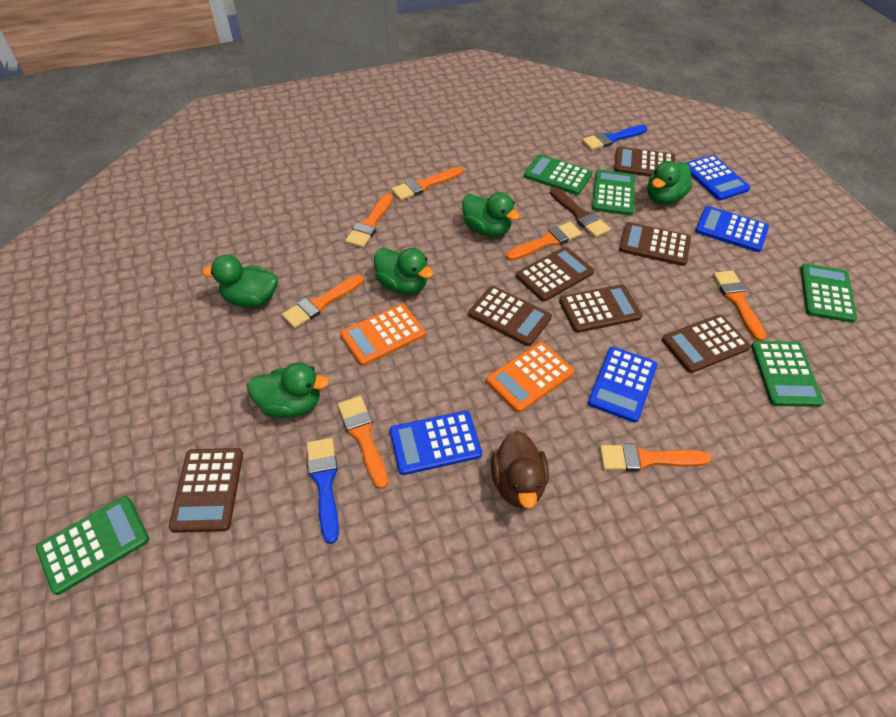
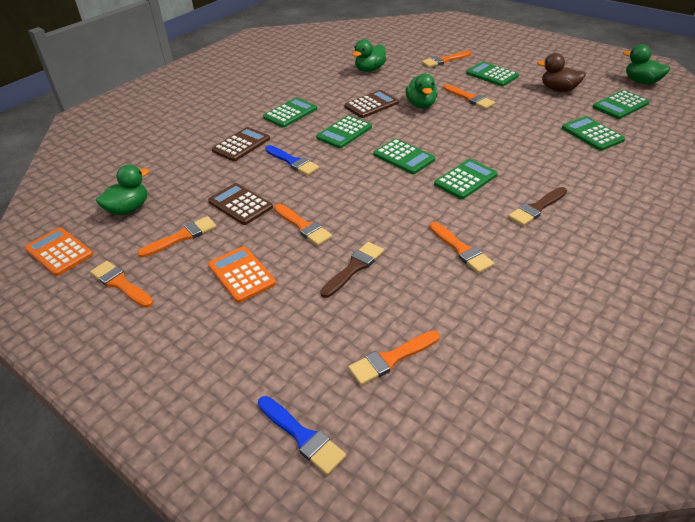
blue calculator: [390,411,482,475] [588,347,657,423] [686,155,750,200] [695,206,769,252] = 4 -> none = 0
brown brush: [550,187,611,238] = 1 -> [320,242,384,298] [508,187,567,226] = 2
brown calculator: [169,448,243,533] [468,286,552,346] [516,247,594,302] [559,284,642,333] [614,147,675,177] [619,222,691,266] [662,314,751,373] = 7 -> [208,183,273,225] [212,127,270,161] [344,90,399,118] = 3
green calculator: [36,496,149,595] [524,154,592,195] [592,170,635,215] [751,341,824,407] [800,263,857,323] = 5 -> [263,98,317,128] [316,115,372,148] [373,139,435,174] [434,159,498,199] [466,62,519,86] [562,116,625,151] [592,90,649,119] = 7
green duck: [202,255,278,308] [247,362,329,418] [374,248,434,295] [462,192,520,237] [647,161,693,204] = 5 -> [96,165,149,215] [352,39,386,72] [405,74,438,108] [623,44,670,85] = 4

